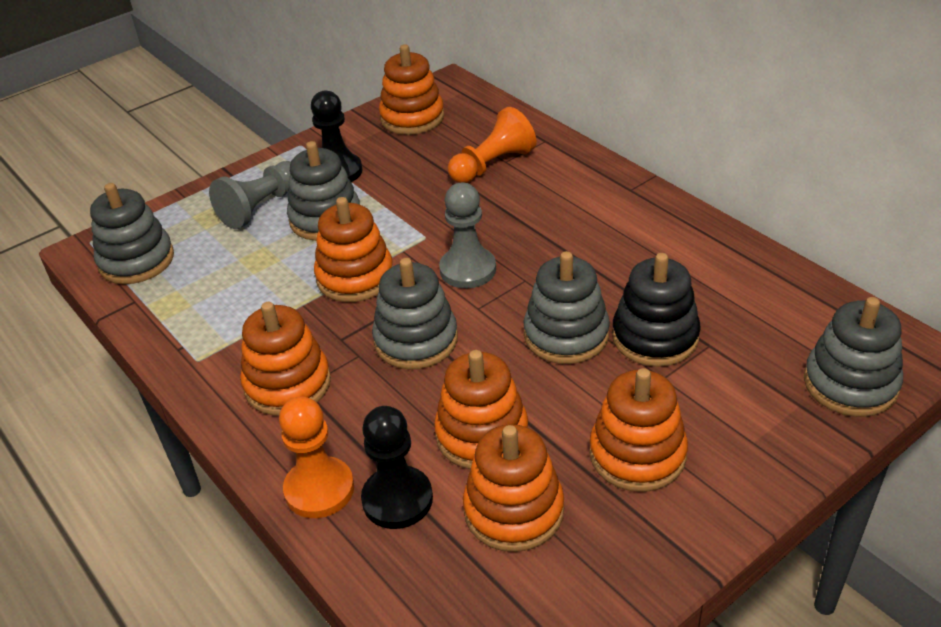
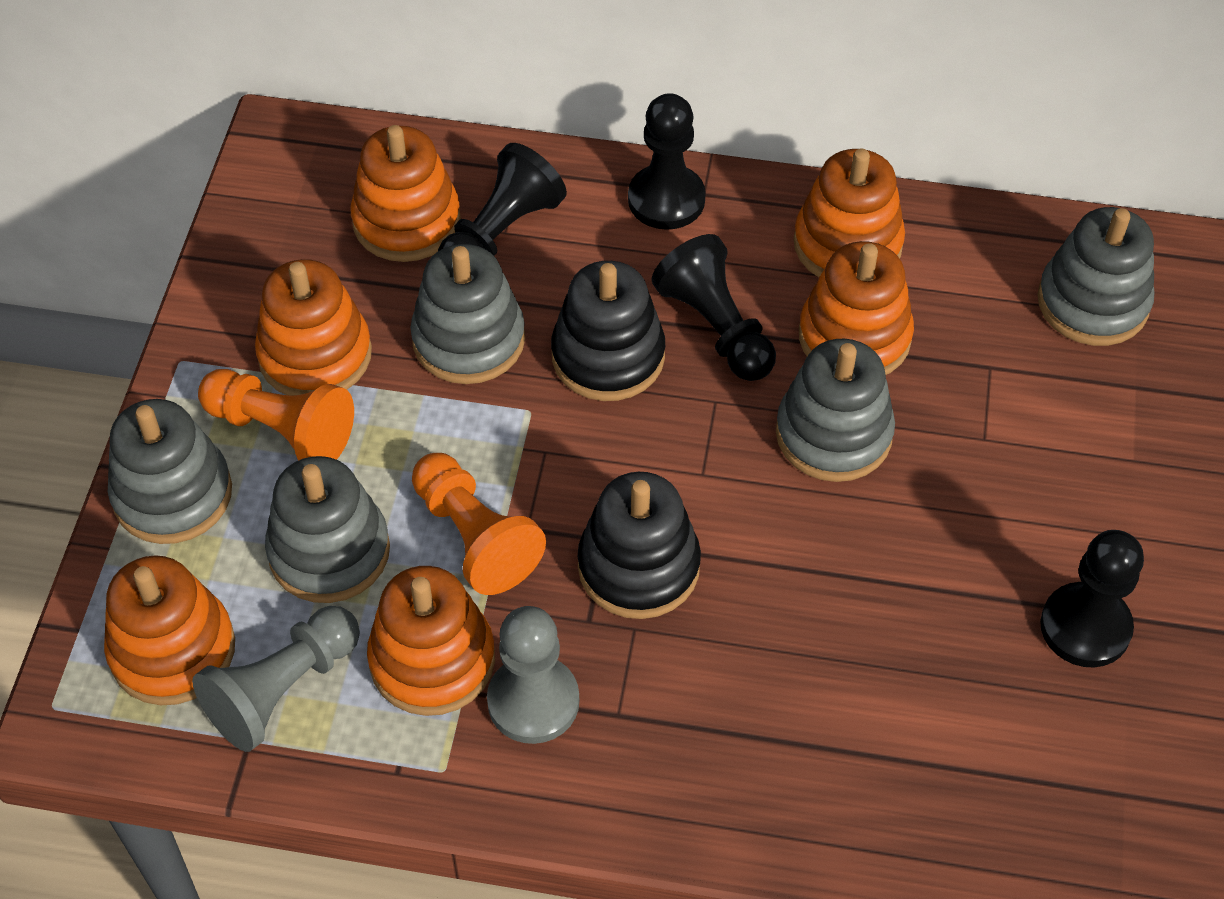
black pawn: [311,91,362,182] [361,406,433,529] = 2 -> [438,143,567,256] [628,93,706,230] [651,234,776,381] [1040,530,1144,668] = 4
black stacking toy: [612,253,701,367] = 1 -> [551,261,665,401] [578,472,701,619] = 2

